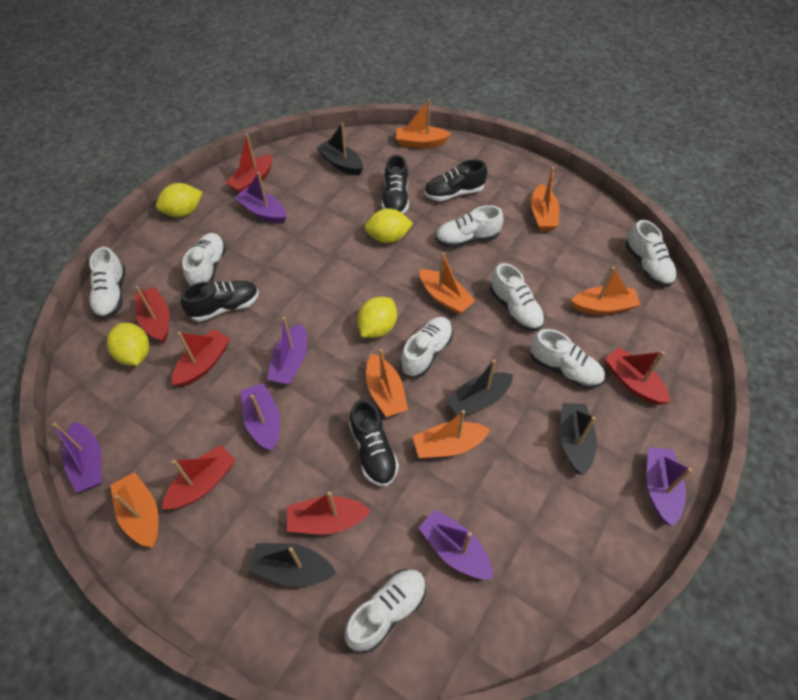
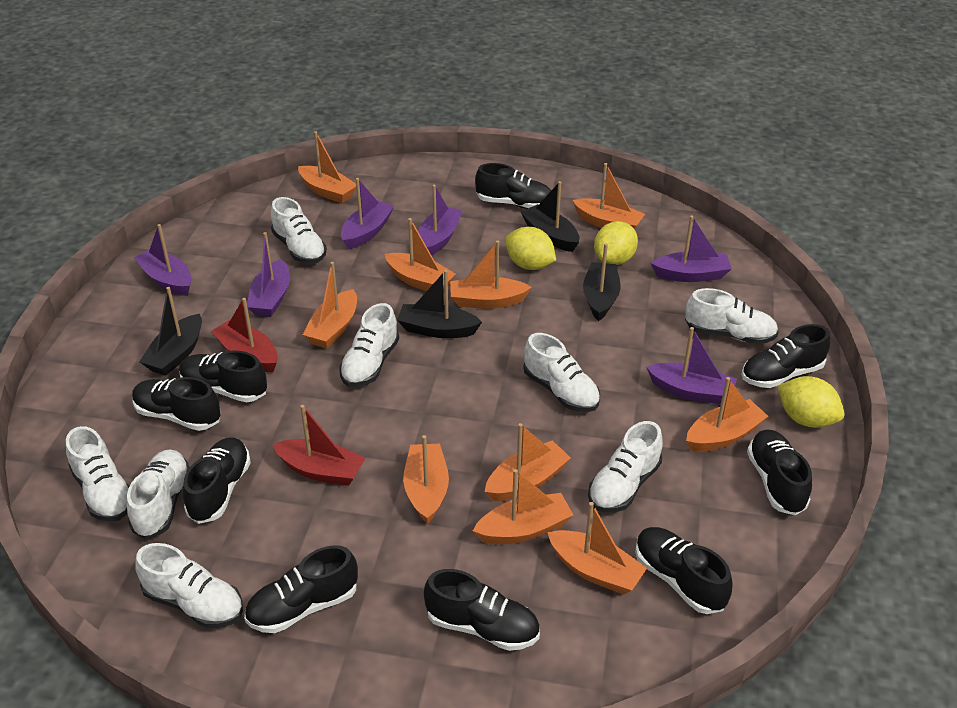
black shoe: [181,280,259,322] [349,399,399,487] [382,155,409,213] [424,159,487,201] = 4 -> [132,377,221,431] [179,351,267,402] [183,438,251,524] [244,545,358,633] [424,569,540,651] [475,163,551,209] [635,527,732,614] [741,324,830,388] [747,430,812,515] = 9
orange boat: [110,472,158,547] [366,349,408,417] [396,99,451,148] [412,410,491,458] [420,252,476,315] [531,167,559,231] [571,267,640,315] = 7 -> [298,131,356,203] [303,262,357,348] [385,218,456,291] [403,435,449,524] [450,241,532,308] [473,469,573,544] [485,423,571,501] [547,502,647,595] [573,163,645,229] [686,377,768,452] = 10
red boat: [135,286,170,343] [162,445,236,509] [172,329,230,387] [226,133,272,193] [287,492,371,534] [605,347,670,405] = 6 -> [211,298,278,372] [272,405,366,486] = 2
yellow lemon: [107,323,149,366] [156,183,202,217] [357,297,397,338] [365,209,413,243] = 4 -> [506,227,556,270] [594,221,638,265] [777,376,845,428] = 3

